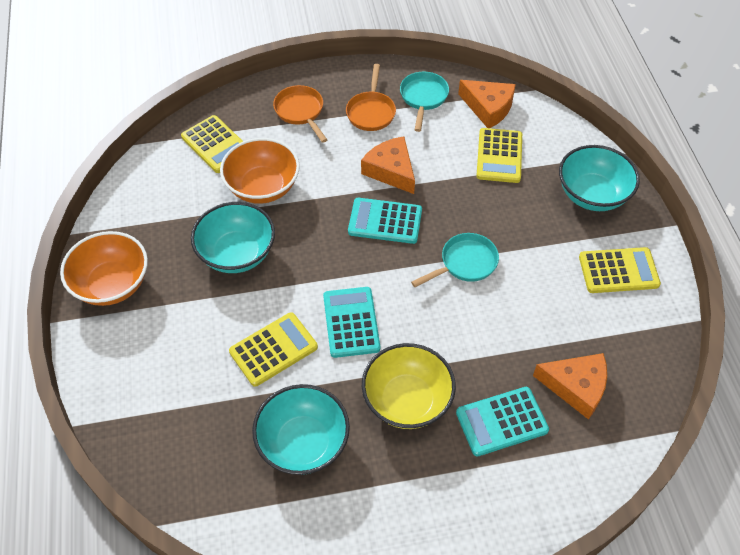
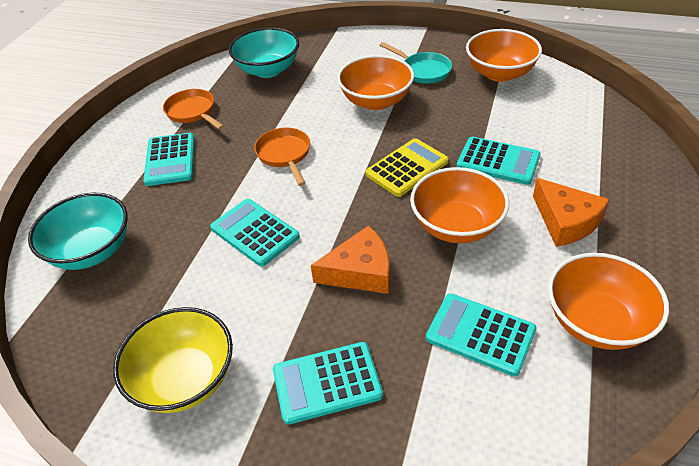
orange bowl: [60,231,148,306] [220,138,300,204] = 2 -> [337,55,414,110] [410,167,509,243] [466,29,542,82] [548,253,669,350] = 4
orange cheese: [361,136,415,194] [458,80,516,128] [533,353,607,420] = 3 -> [311,225,390,294] [533,178,610,247] = 2
turquoise bowl: [191,202,275,273] [252,384,350,475] [559,145,640,211] = 3 -> [28,192,128,270] [229,27,299,78] = 2
turquoise calculator: [323,287,380,358] [348,198,422,244] [456,387,549,456] = 3 -> [143,133,195,186] [210,199,300,267] [273,342,383,425] [426,293,536,377] [457,137,541,185] = 5
turquoise pan: [400,72,449,132] [411,233,499,287] = 2 -> [380,42,452,84] = 1
yellow calculator: [181,115,243,173] [229,312,318,387] [476,128,522,183] [579,247,661,293] = 4 -> [365,138,449,197] = 1

